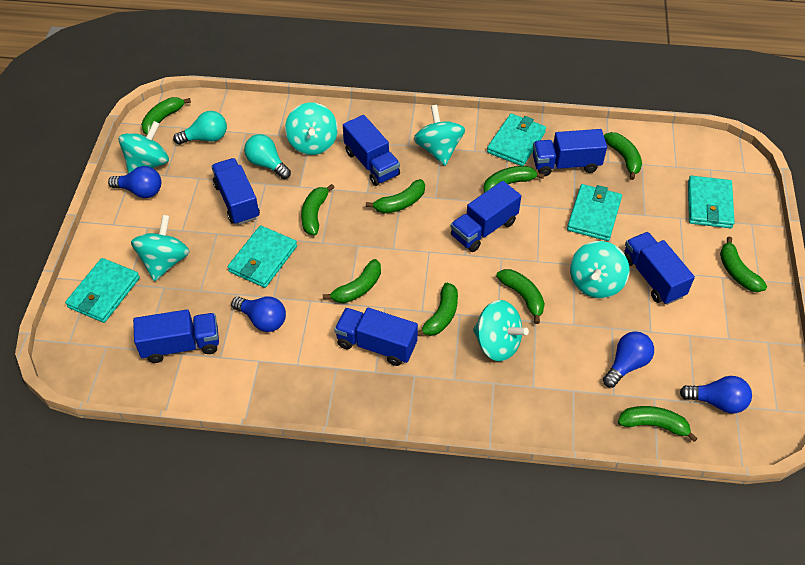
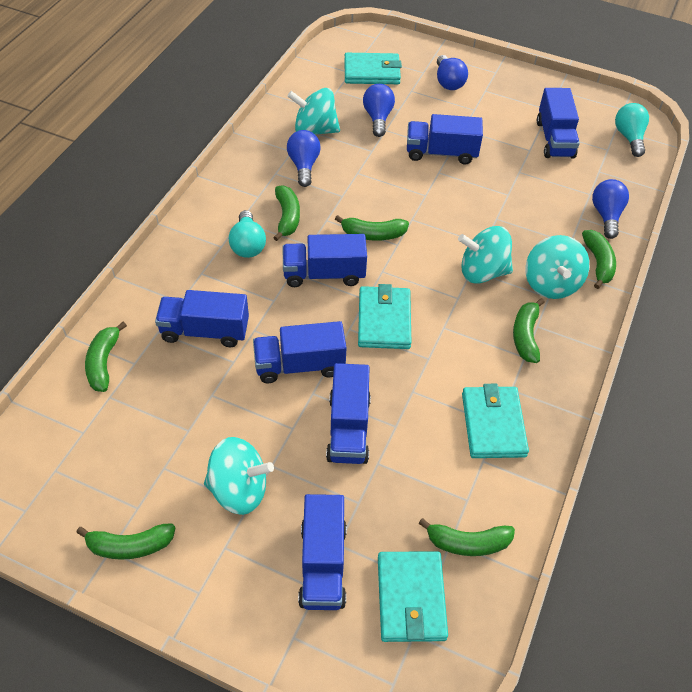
green banana: [141,97,191,135] [301,184,335,235] [323,259,381,303] [366,179,425,213] [418,282,458,336] [483,166,544,193] [496,269,545,324] [604,132,642,180] [618,406,698,442] [720,237,767,292] = 10 -> [76,523,175,560] [85,322,127,392] [273,185,300,241] [335,215,409,241] [418,518,515,556] [513,298,545,363] [582,230,616,289] = 7
turquoise spinning top: [119,121,169,173] [131,215,190,281] [285,102,338,155] [414,105,465,166] [473,300,529,361] [570,241,629,298] = 6 -> [204,437,274,515] [287,88,340,135] [458,226,513,284] [525,235,590,299] = 4
turquoise wallet: [65,258,140,323] [228,226,297,288] [487,114,546,166] [567,184,622,241] [688,176,735,228] = 5 -> [344,53,402,84] [358,284,411,349] [378,551,448,642] [462,384,529,458] = 4

